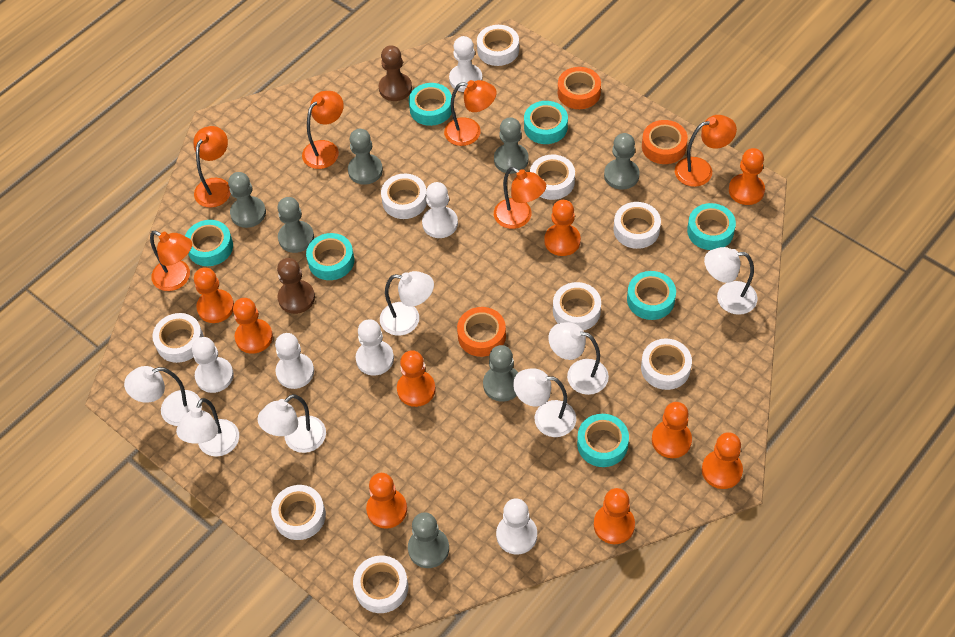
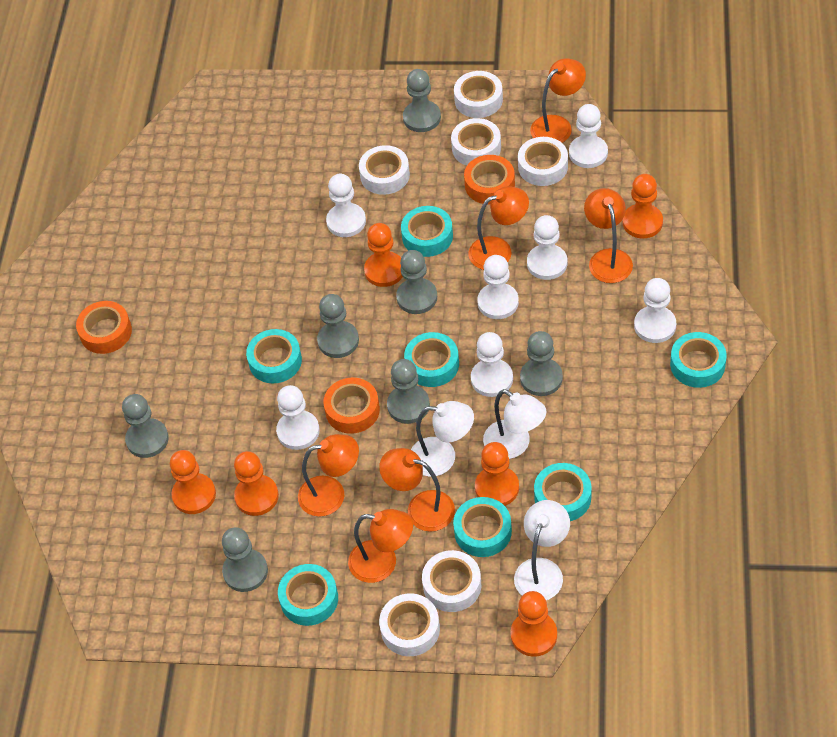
brown pawn: [277,258,315,314] [379,45,412,101] = 2 -> none = 0
orange pawn: [194,267,234,323] [233,298,273,354] [366,473,407,529] [397,350,436,407] [544,200,581,256] [594,488,635,544] [652,402,692,458] [702,432,743,489] [729,148,765,205] = 9 -> [170,450,216,514] [234,451,279,516] [364,223,403,287] [475,442,519,506] [511,591,557,657] [623,174,663,238] = 6
white lamp: [124,366,202,426] [176,398,239,457] [257,394,326,453] [380,271,434,336] [513,368,576,437] [548,322,609,395] [704,247,758,315] = 7 -> [411,401,474,477] [483,389,546,459] [514,500,570,600] = 3
white pawn: [192,337,234,393] [275,333,314,389] [356,319,394,376] [422,182,458,238] [449,36,482,92] [496,498,537,554] = 6 -> [276,385,320,450] [326,174,366,237] [471,332,513,397] [477,255,519,319] [527,215,567,280] [569,104,608,168] [634,278,676,343] = 7
white tape: [152,313,204,363] [271,485,326,540] [353,555,408,613] [381,174,427,219] [477,25,519,66] [530,154,575,200] [553,282,601,331] [614,202,661,249] [641,338,692,390] = 9 -> [359,145,410,195] [379,593,440,656] [422,550,481,612] [451,118,501,165] [454,71,503,118] [518,137,568,186] = 6

